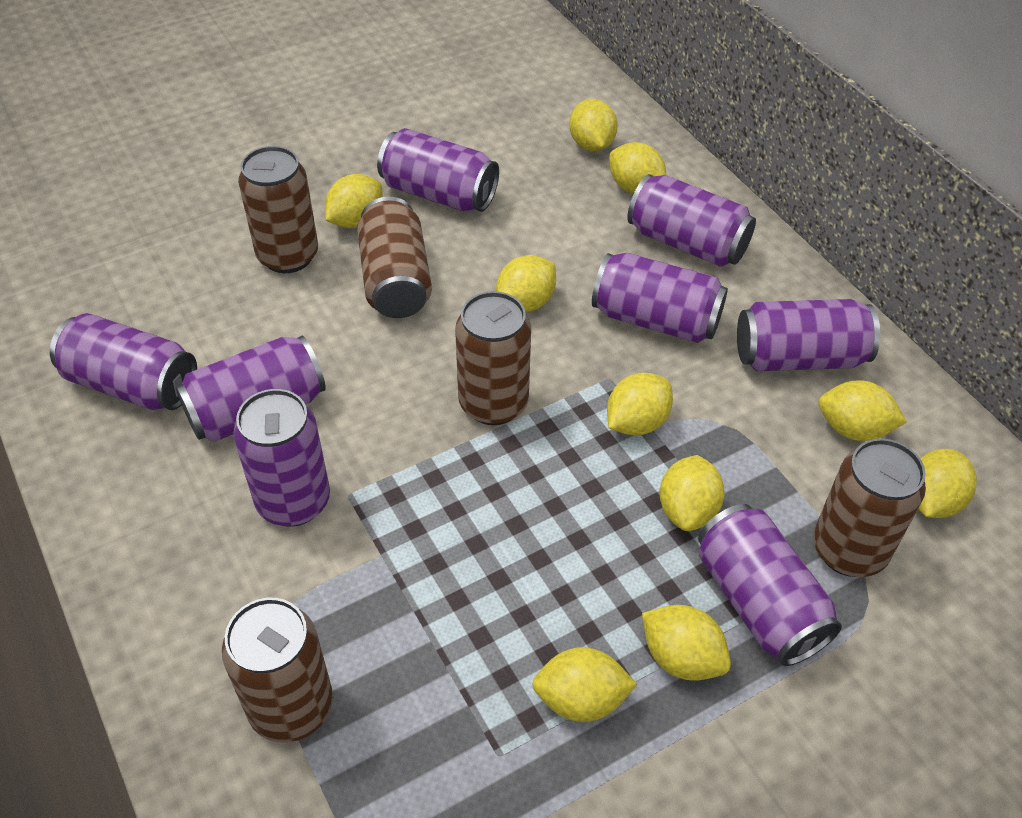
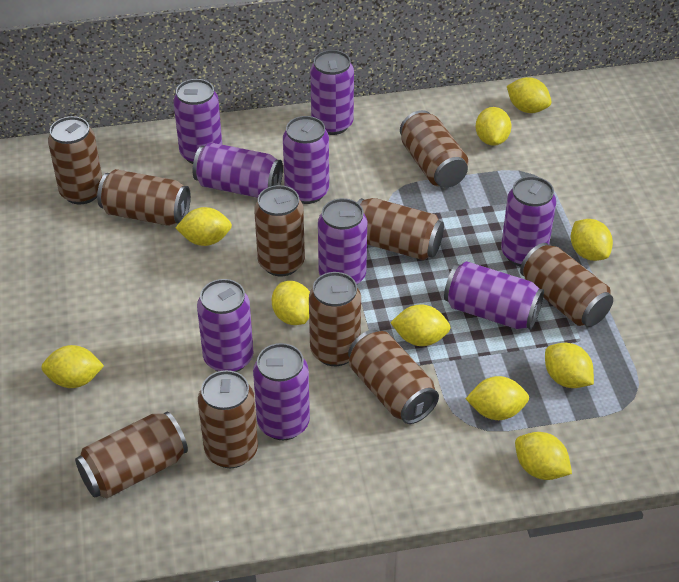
brown can: [222,598,333,743] [238,146,318,273] [357,197,432,318] [455,291,531,425] [813,438,926,577] = 5 -> [48,116,102,205] [75,411,188,498] [97,169,191,226] [198,370,258,468] [254,185,305,276] [309,272,361,366] [348,330,439,424] [357,198,444,260] [400,110,468,188] [520,243,613,327] = 10
purple can: [50,313,197,410] [176,336,326,442] [233,389,330,527] [377,128,499,212] [592,253,728,343] [627,174,756,267] [698,504,842,666] [737,299,880,371] = 8 -> [173,79,222,164] [193,142,283,198] [197,279,254,372] [253,343,310,440] [283,116,329,204] [310,50,354,135] [318,198,367,285] [444,261,544,329] [501,176,556,267] = 9

